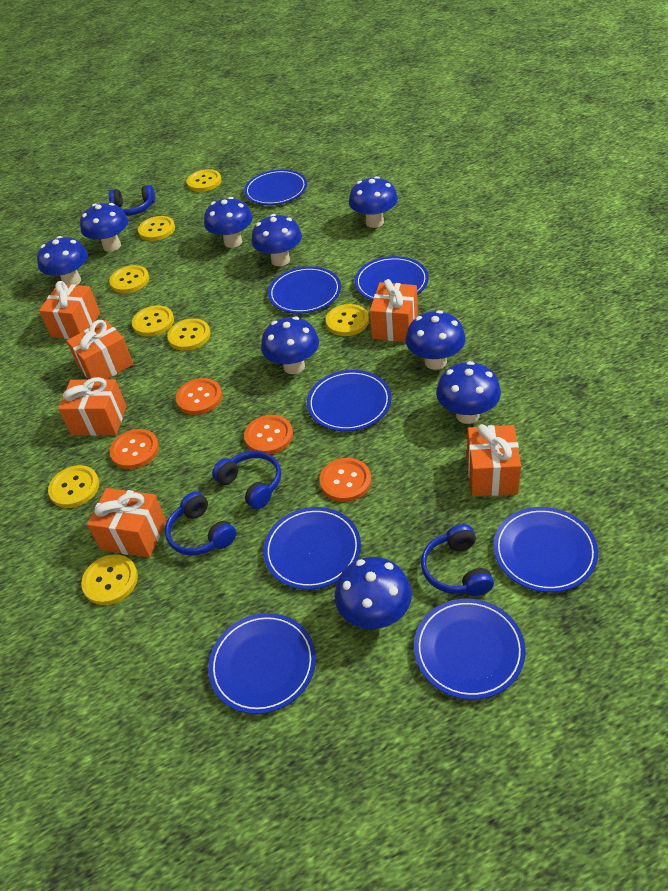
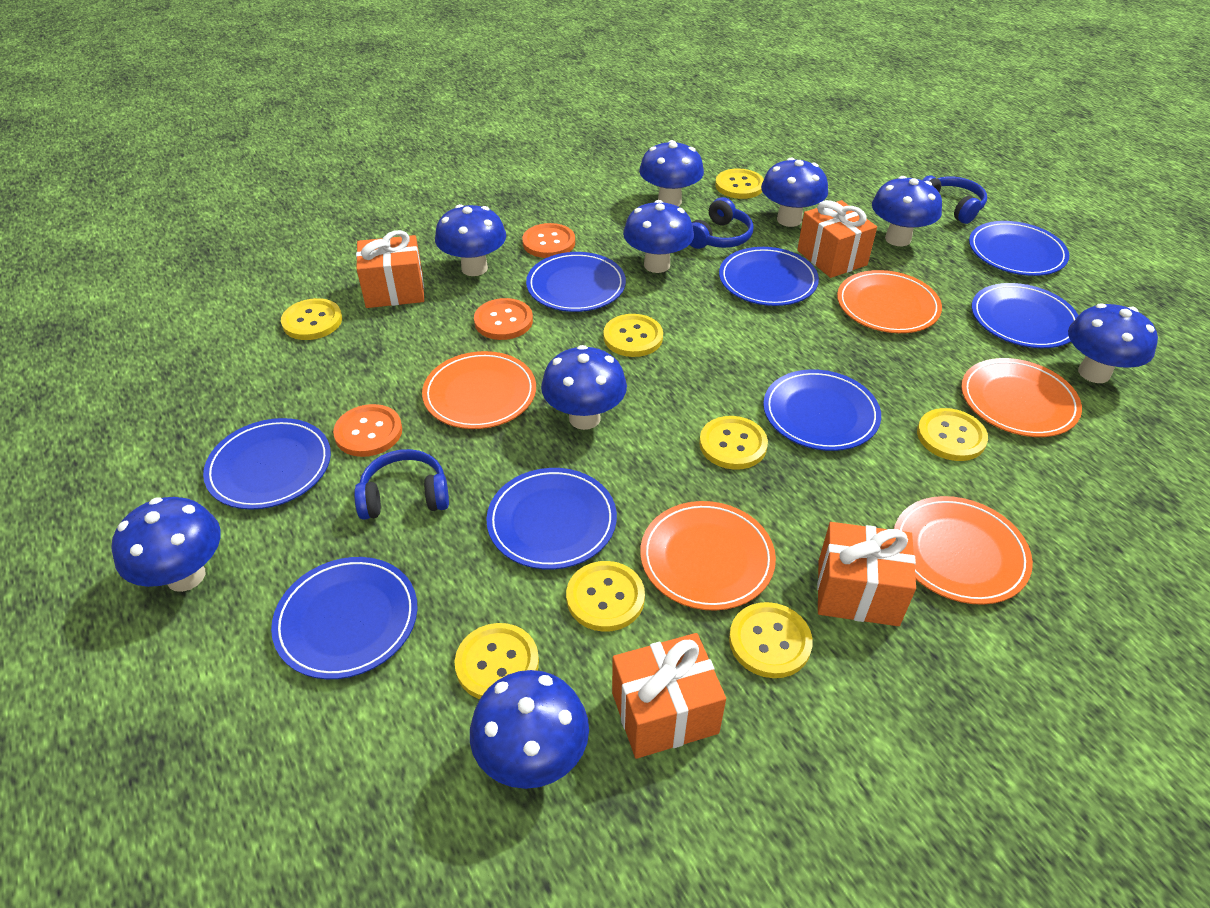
blue headphones: [109,185,155,216] [165,491,236,556] [212,451,281,510] [421,524,494,596] = 4 -> [354,449,449,520] [690,197,754,249] [922,175,987,224] = 3
orange button: [110,429,159,469] [176,378,222,415] [244,415,293,454] [320,458,371,502] = 4 -> [333,404,402,457] [474,298,533,340] [522,223,575,258] = 3
orange gift: [39,281,100,339] [58,377,127,436] [67,320,134,379] [87,488,166,558] [370,279,418,342] [467,424,521,496] = 6 -> [356,230,424,308] [612,633,726,759] [797,200,877,278] [817,522,916,626] = 4
orange plate: none = 0 -> [422,351,536,429] [640,501,776,611] [837,270,942,333] [894,496,1033,605] [961,358,1082,437] = 5

